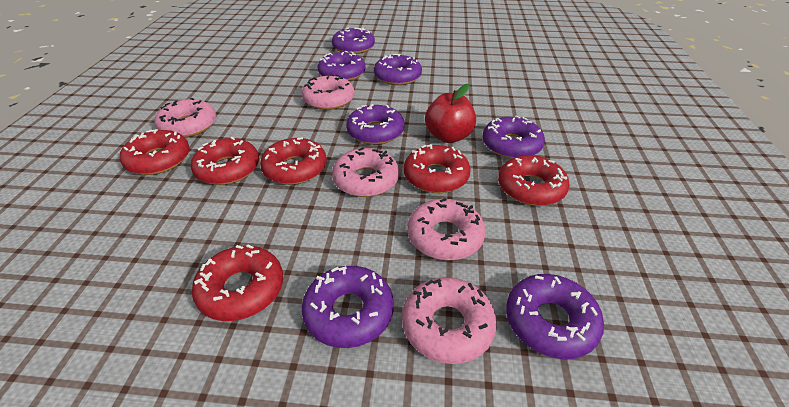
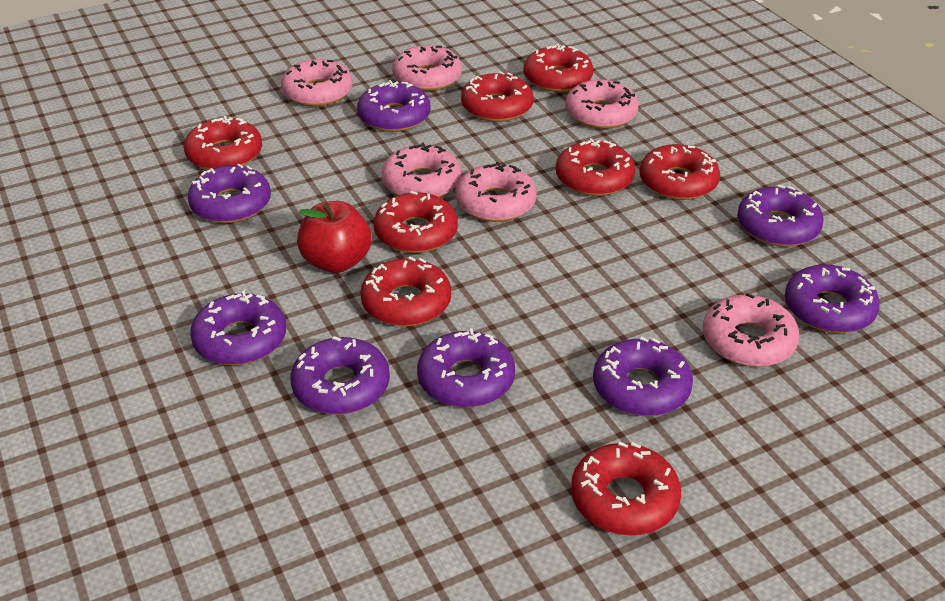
pink donut: [154,98,216,138] [302,74,355,110] [332,147,399,197] [402,277,497,364] [407,198,486,260] = 5 -> [281,59,353,106] [382,142,461,197] [392,45,462,91] [455,162,537,222] [565,80,639,129] [703,293,800,367] = 6
purple donut: [302,266,394,348] [318,51,366,81] [332,28,375,54] [346,104,405,145] [374,54,422,85] [482,116,545,159] [506,274,604,359] = 7 -> [188,164,271,223] [190,290,286,365] [290,336,390,415] [357,80,431,132] [417,328,515,408] [593,337,693,416] [737,185,824,247] [785,264,880,333] = 8
red donut: [120,129,189,175] [191,137,259,185] [192,244,283,321] [260,137,327,185] [404,144,471,193] [498,155,570,206] = 6 -> [184,116,262,170] [360,257,451,327] [374,191,458,253] [461,71,533,122] [524,44,593,92] [556,138,635,196] [571,442,681,535] [639,144,720,200] = 8

